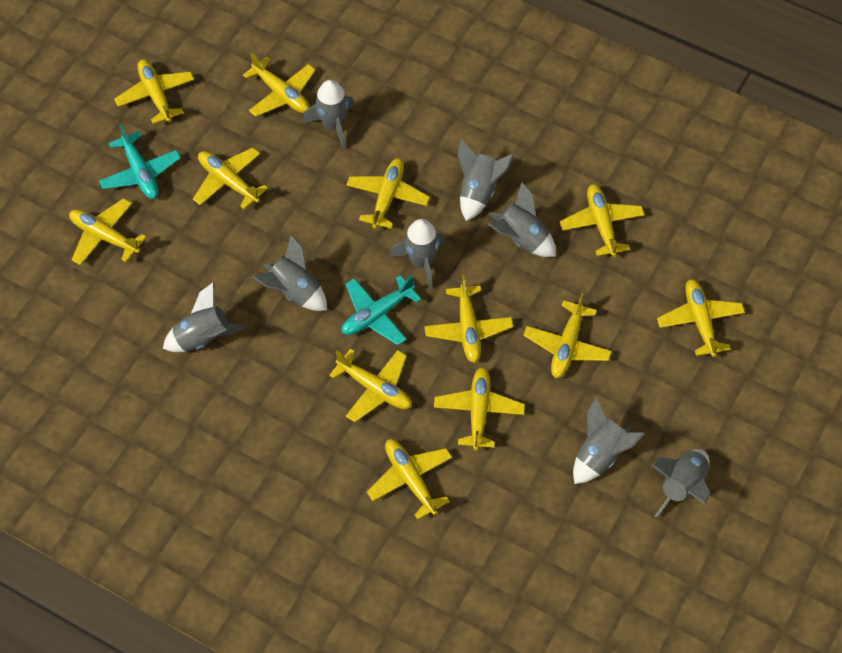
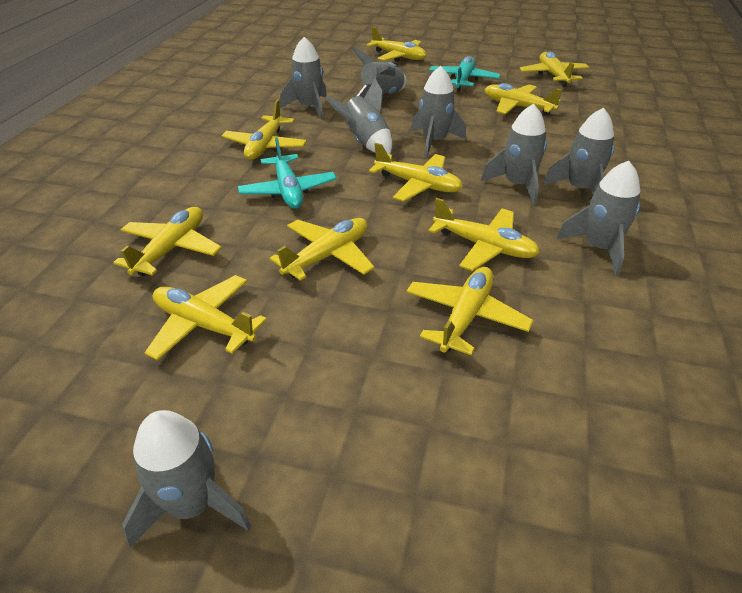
yellow plane: [69,198,147,265] [114,60,194,124] [193,148,268,209] [243,53,315,117] [329,349,412,422] [346,158,430,229] [367,439,452,520] [424,275,513,363] [434,367,525,451] [523,293,612,378] [559,184,644,257] [657,279,745,357] = 12 -> [113,207,222,276] [145,275,267,361] [221,99,307,160] [270,218,374,281] [366,26,426,62] [369,143,463,202] [406,267,533,355] [429,198,540,271] [484,83,562,115] [519,52,589,87] = 10

